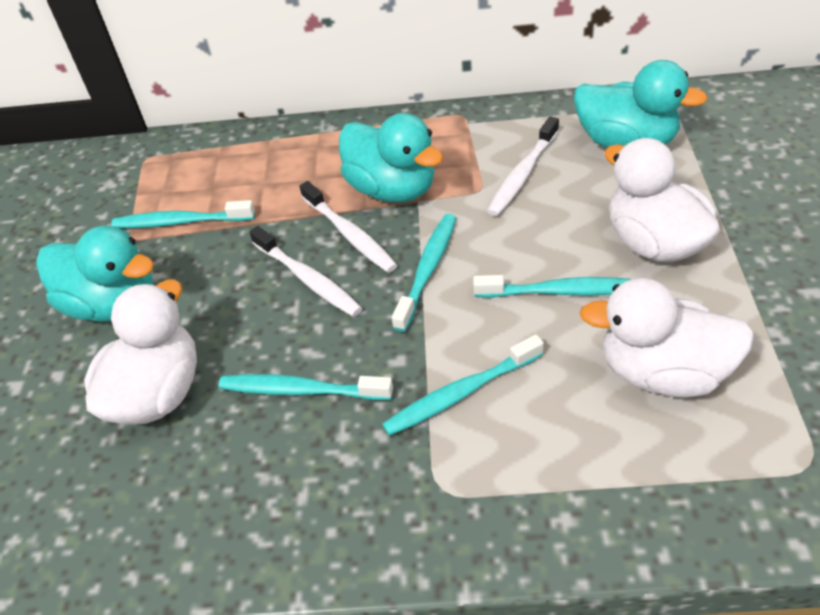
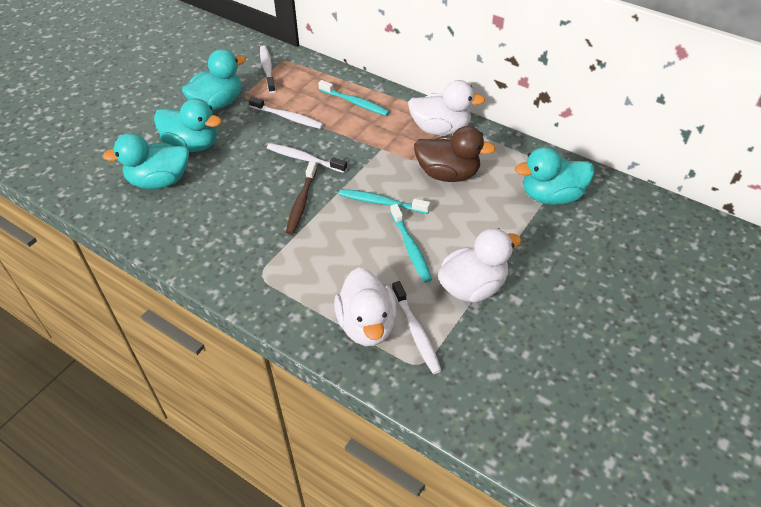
brown duck: none = 0 -> [414,126,496,182] = 1
brown toothbrush: none = 0 -> [286,161,317,235] = 1
turquoise duck: [36,226,154,322] [339,113,443,203] [574,60,708,148] = 3 -> [102,133,189,189] [154,98,222,152] [182,49,246,110] [515,147,594,205] = 4
turquoise toothbrush: [111,200,255,228] [218,374,393,400] [382,334,544,436] [392,214,456,332] [473,275,631,298] = 5 -> [318,80,390,116] [338,189,430,214] [390,204,432,283] = 3
white toothbrush: [249,226,362,317] [300,181,398,273] [487,116,559,216] = 3 -> [248,96,324,129] [260,45,276,93] [267,143,347,173] [392,281,442,374] = 4

